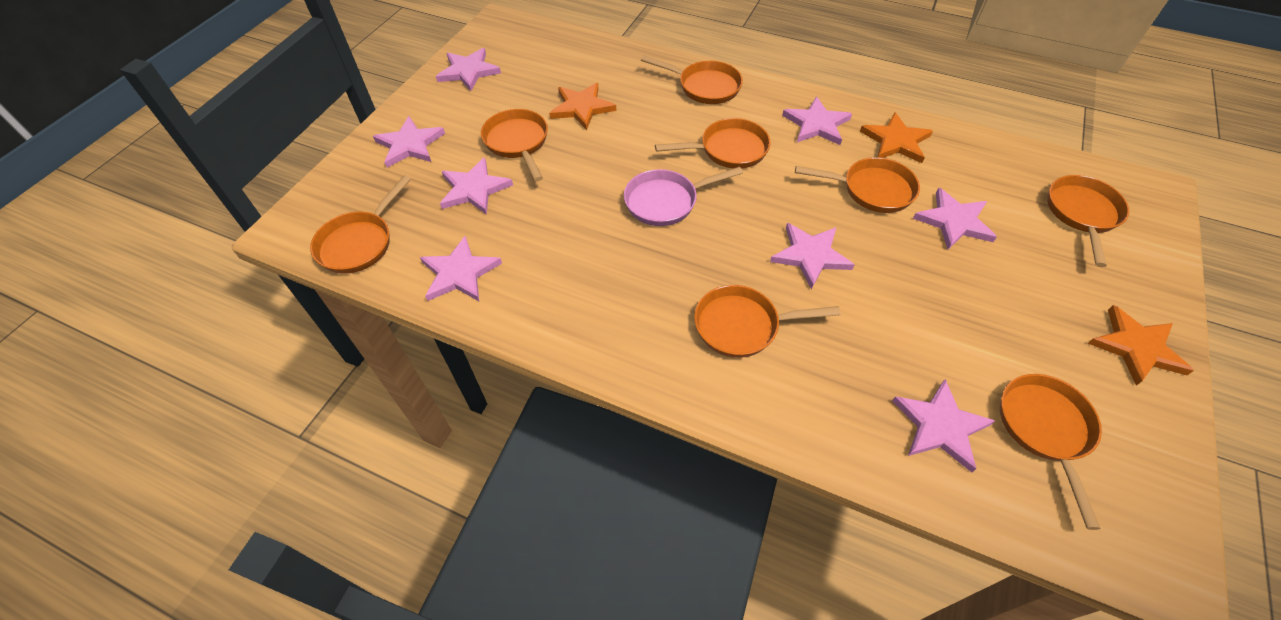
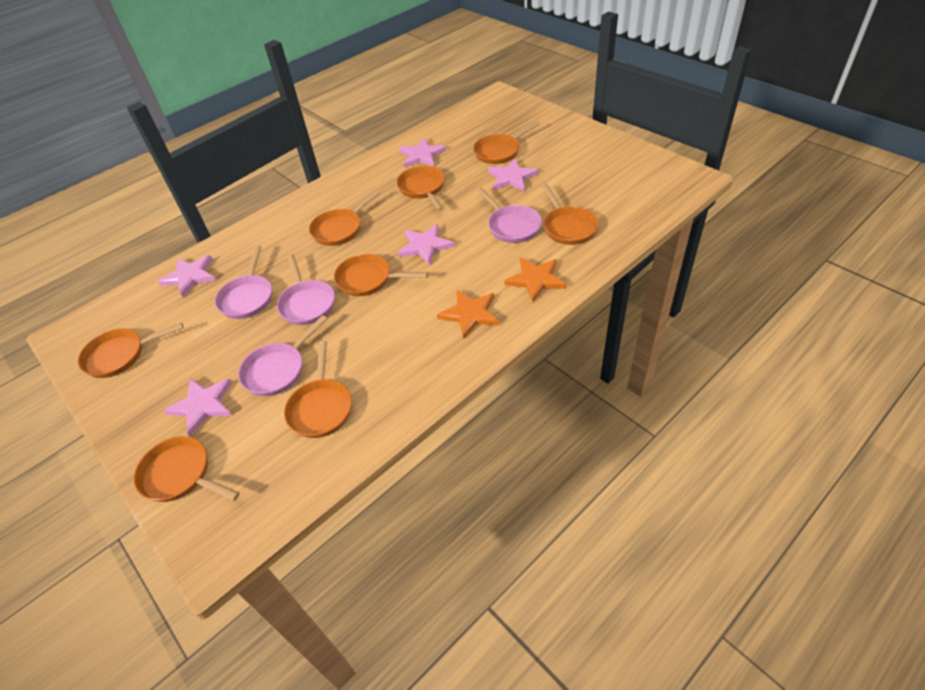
orange star: [549,83,616,130] [860,112,933,163] [1088,305,1194,386] = 3 -> [437,290,500,339] [504,257,566,302] = 2
pink pan: [624,167,743,226] = 1 -> [215,245,272,319] [238,315,327,396] [277,254,335,325] [476,187,542,243] = 4
pink star: [373,116,445,168] [420,236,502,301] [436,48,501,91] [440,157,513,215] [770,223,854,289] [782,96,852,145] [892,379,995,472] [913,188,997,249] = 8 -> [158,255,216,297] [163,378,232,436] [398,224,454,265] [399,138,446,167] [488,159,538,191] = 5

